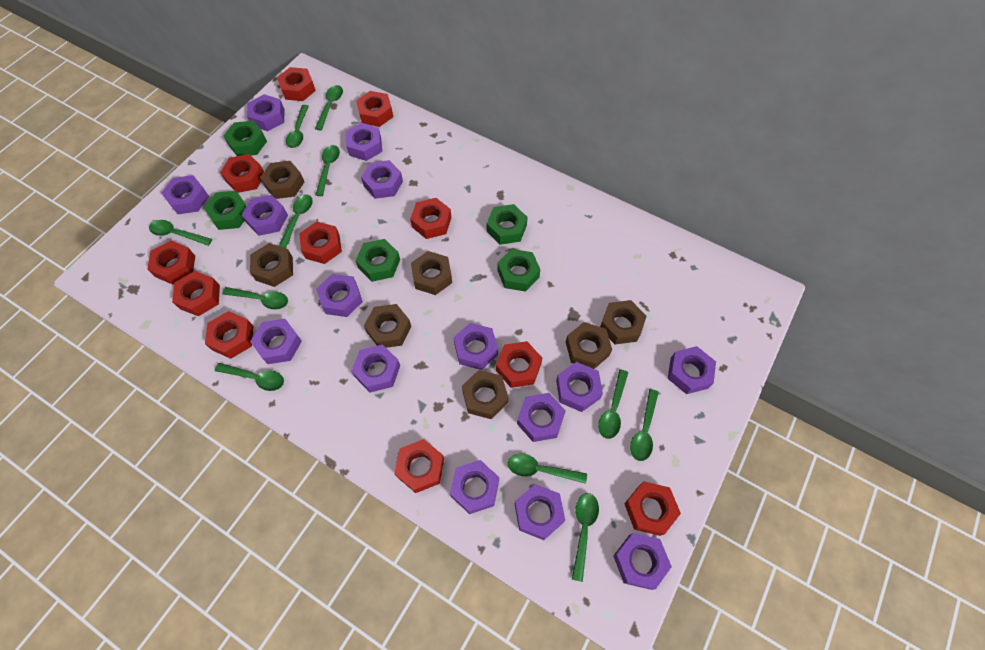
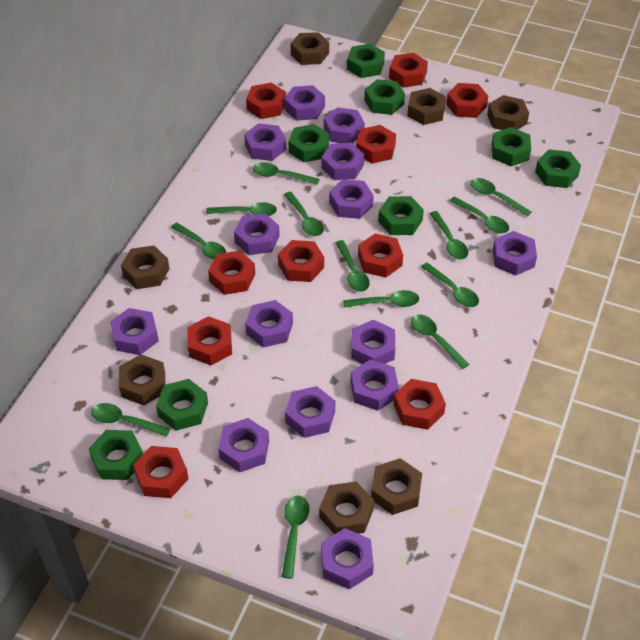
green nut: [204,191,246,230] [224,121,267,156] [355,239,400,282] [486,204,528,245] [497,249,540,292] = 5 -> [89,430,143,480] [156,379,208,431] [289,124,329,162] [347,44,385,78] [364,79,405,115] [378,196,424,235] [492,127,531,166] [535,150,581,188] = 8
green spoon: [149,220,212,246] [215,363,284,391] [222,287,288,310] [279,194,313,248] [286,105,309,148] [315,85,343,130] [315,145,340,196] [508,454,587,484] [572,493,599,582] [598,369,629,439] [630,389,659,461] = 11 -> [91,403,170,437] [171,222,226,259] [206,202,277,216] [253,162,320,185] [282,496,309,579] [284,191,324,236] [335,240,370,292] [343,290,419,308] [411,314,469,369] [421,263,479,307] [430,211,468,260] [450,196,509,234] [471,178,532,217] = 13
purple nut: [161,175,209,214] [242,195,288,236] [247,94,284,131] [250,319,302,364] [316,274,363,317] [345,123,382,161] [351,344,400,393] [361,160,403,199] [450,460,499,514] [453,323,498,370] [515,484,565,540] [517,393,566,442] [556,362,603,412] [613,533,672,590] [668,346,716,394] = 15 -> [110,308,159,355] [218,418,269,472] [234,213,280,255] [244,123,286,161] [245,300,293,348] [284,85,325,121] [285,386,335,438] [321,528,374,589] [322,143,364,180] [324,107,365,143] [329,179,374,219] [351,359,399,411] [352,320,395,364] [493,231,537,276] = 14
red nut: [147,241,195,285] [172,271,220,316] [205,311,253,359] [220,154,264,193] [277,67,316,101] [299,222,342,264] [356,91,393,127] [394,439,444,493] [410,198,451,239] [496,341,542,388] [624,481,681,536] = 11 -> [133,446,189,498] [187,316,232,365] [208,251,255,295] [246,83,286,119] [278,240,324,282] [356,125,396,164] [358,234,403,277] [389,53,428,87] [393,379,446,430] [446,83,488,118] = 10

